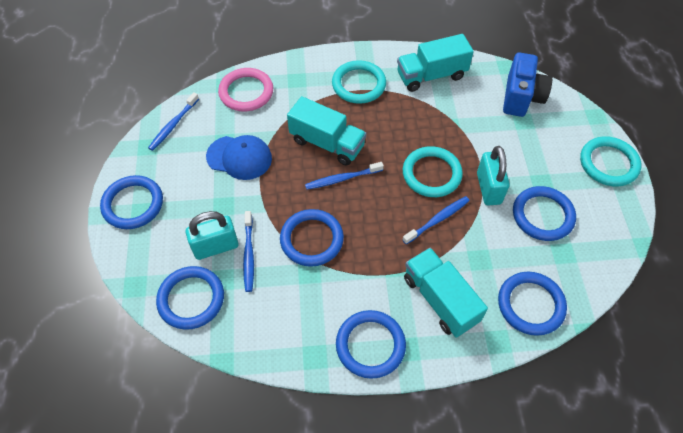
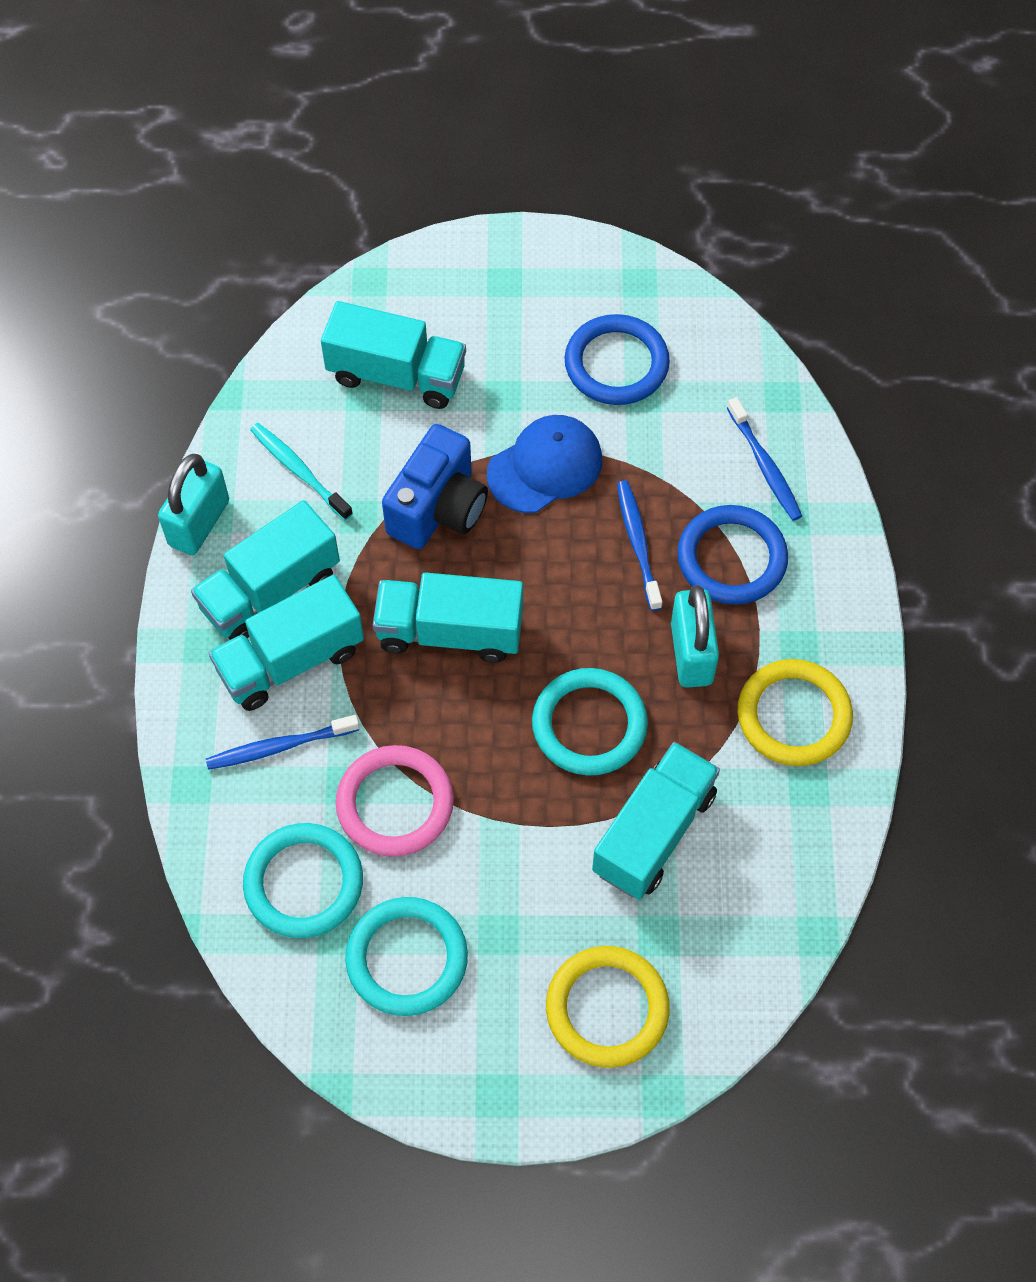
blue ring: [100,175,163,229] [156,266,224,330] [280,209,344,267] [336,310,406,379] [498,272,567,336] [513,186,576,241] = 6 -> [564,314,670,405] [677,505,788,605] = 2
blue toothbrush: [148,92,199,151] [243,211,254,292] [305,162,384,190] [402,196,469,244] = 4 -> [206,715,359,770] [617,480,662,611] [727,397,802,521] = 3
turquoise toothbrush: none = 0 -> [250,423,353,520] = 1
turquoise truck: [287,96,366,166] [397,34,474,92] [404,248,488,338] = 3 -> [191,500,340,640] [209,575,364,711] [321,301,466,409] [373,572,523,662] [592,742,720,899] = 5
yellow ring: none = 0 -> [546,946,670,1068] [737,659,853,766] = 2

